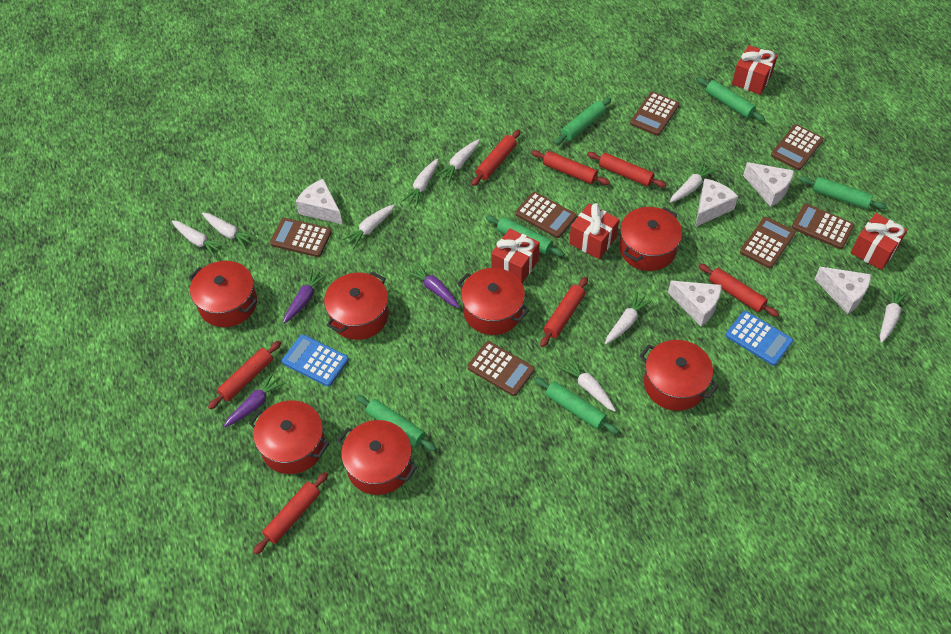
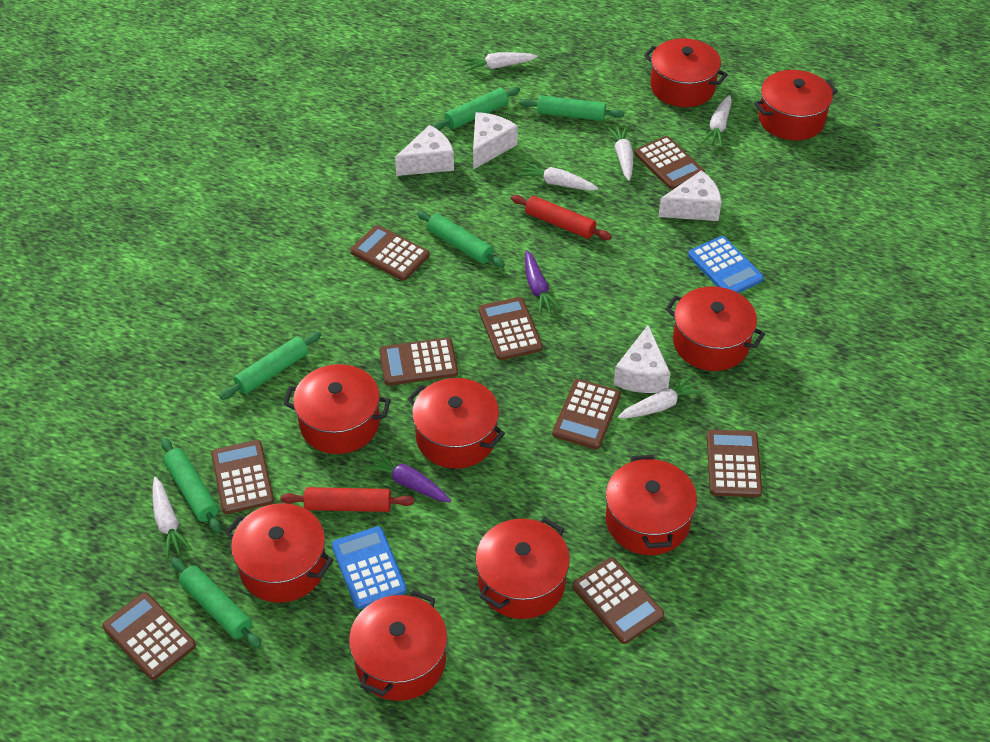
brown calculator: [270,218,332,257] [467,341,535,396] [515,192,577,238] [630,92,679,136] [740,217,795,269] [771,124,824,170] [792,204,855,249] = 7 -> [102,592,196,680] [211,440,274,514] [351,225,430,281] [379,338,458,386] [479,297,543,360] [552,379,621,449] [572,558,664,644] [635,136,705,190] [707,430,762,497] = 9
purple carrot: [224,372,286,427] [283,268,327,324] [405,262,460,308] = 3 -> [363,450,451,502] [525,250,562,315] = 2
red gift: [491,228,540,283] [569,203,619,259] [732,45,778,95] [851,213,907,270] = 4 -> none = 0
red pot: [189,261,257,327] [249,400,329,474] [324,271,389,340] [337,420,417,495] [457,268,529,335] [619,207,682,271] [639,340,718,411] = 7 -> [225,503,334,603] [283,364,391,454] [349,590,447,701] [408,378,505,469] [475,517,570,619] [606,455,697,555] [644,38,728,107] [665,286,765,371] [754,70,838,140] = 9
red rolling pin: [208,341,281,409] [254,472,328,554] [472,130,521,186] [531,150,610,185] [540,277,588,347] [587,152,667,188] [699,264,779,317] = 7 -> [281,487,414,512] [511,195,612,240] = 2
white carrot: [172,220,226,257] [202,213,257,249] [342,204,395,249] [402,158,439,207] [436,139,480,183] [558,356,616,412] [605,292,652,344] [670,162,717,203] [880,286,908,343] = 9 -> [153,477,193,559] [461,52,538,72] [517,162,598,191] [607,125,633,181] [618,375,705,418] [702,95,732,147] = 6
white cheese: [296,179,342,224] [668,281,722,326] [695,178,738,227] [743,162,794,207] [815,267,871,314] = 5 -> [395,125,454,176] [473,112,518,169] [614,325,670,393] [658,170,722,221] = 4

